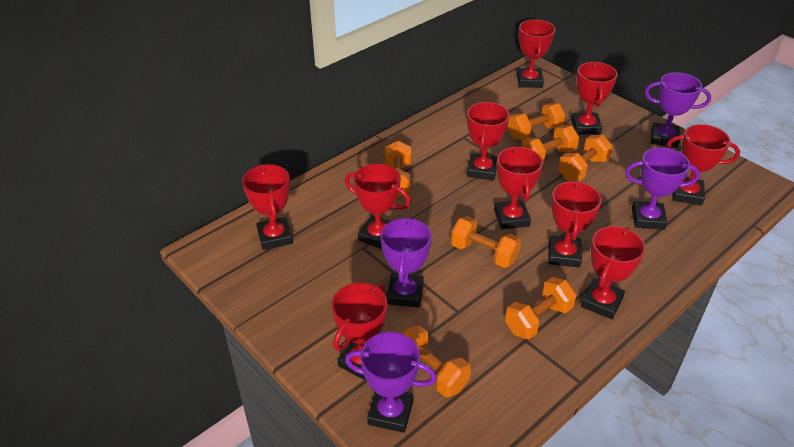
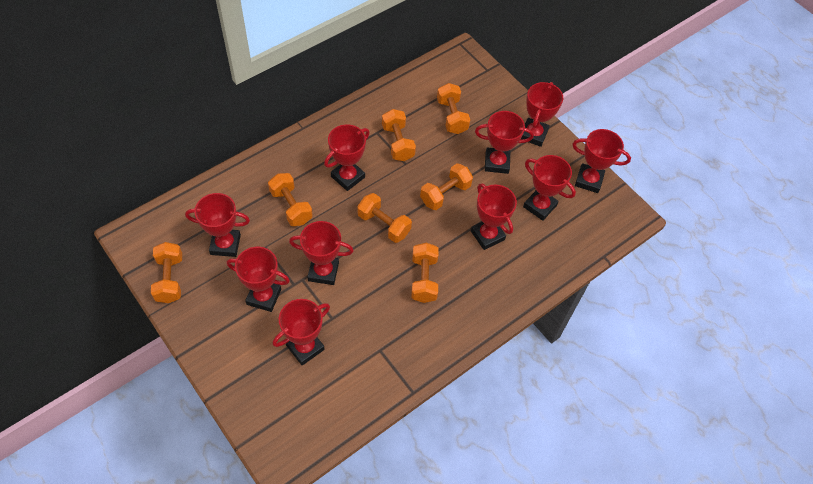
purple trophy: [345,332,437,433] [381,217,432,308] [625,147,700,230] [645,72,711,148] = 4 -> none = 0

